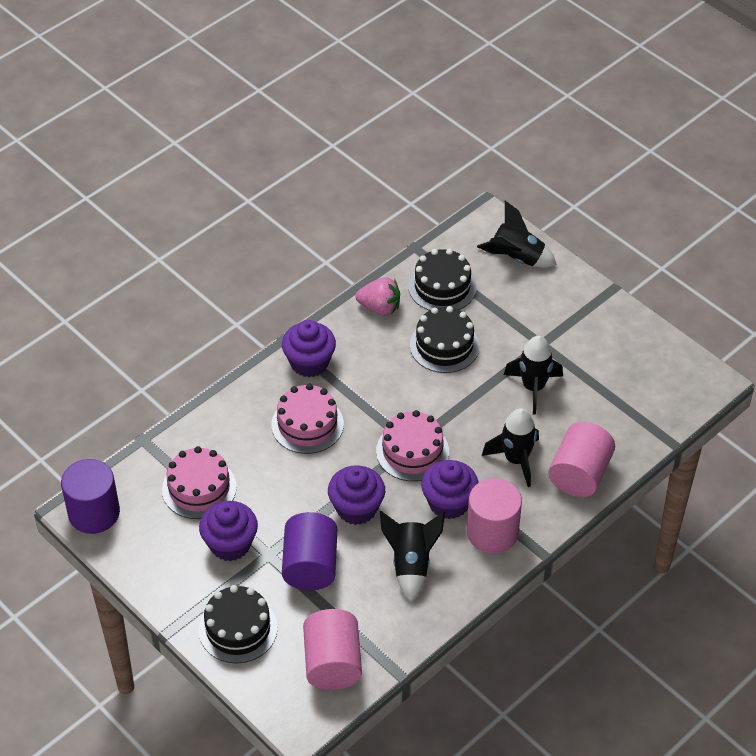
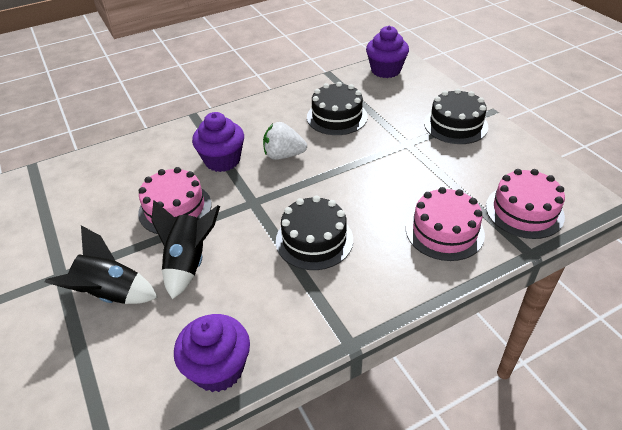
black rocket: [380,511,445,601] [477,201,557,267] [482,408,539,487] [504,336,563,415] = 4 -> [45,226,158,304] [151,200,220,299] = 2
pink cylinder: [303,609,362,690] [467,478,522,554] [549,422,615,497] = 3 -> none = 0
pink strawberry: [355,277,400,316] = 1 -> none = 0
purple cupcake: [199,501,258,561] [282,320,336,377] [328,465,385,525] [421,460,479,519] = 4 -> [174,314,250,392] [192,112,244,172] [366,26,409,78] = 3
purple cylinder: [61,459,120,534] [282,512,337,590] = 2 -> none = 0
white strawberry: none = 0 -> [263,122,307,160] = 1

